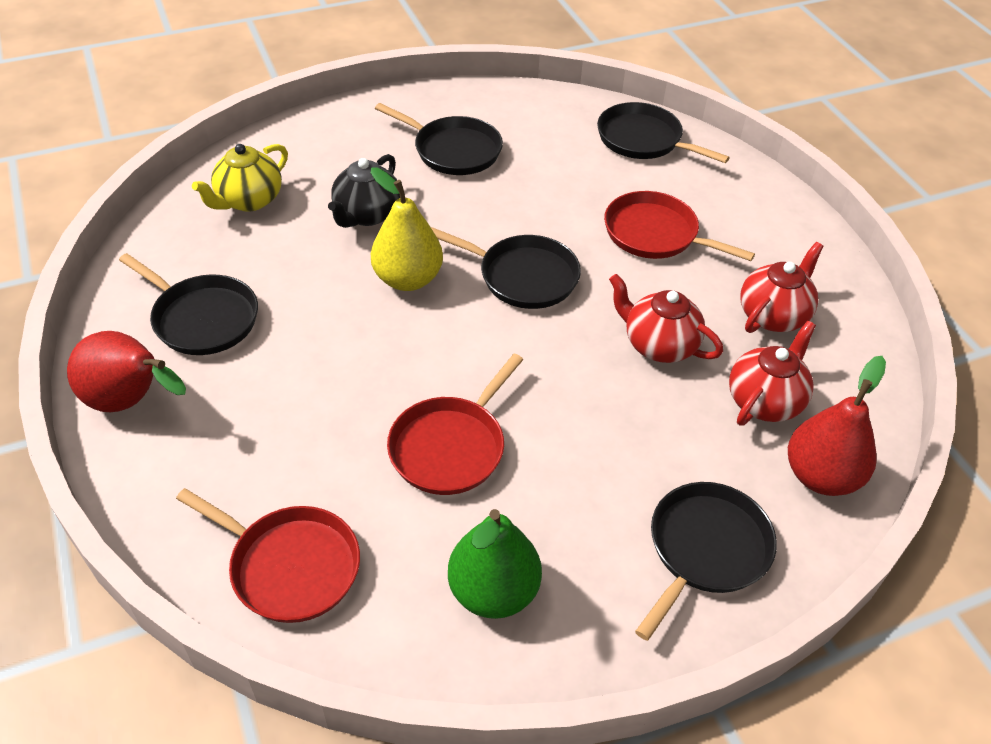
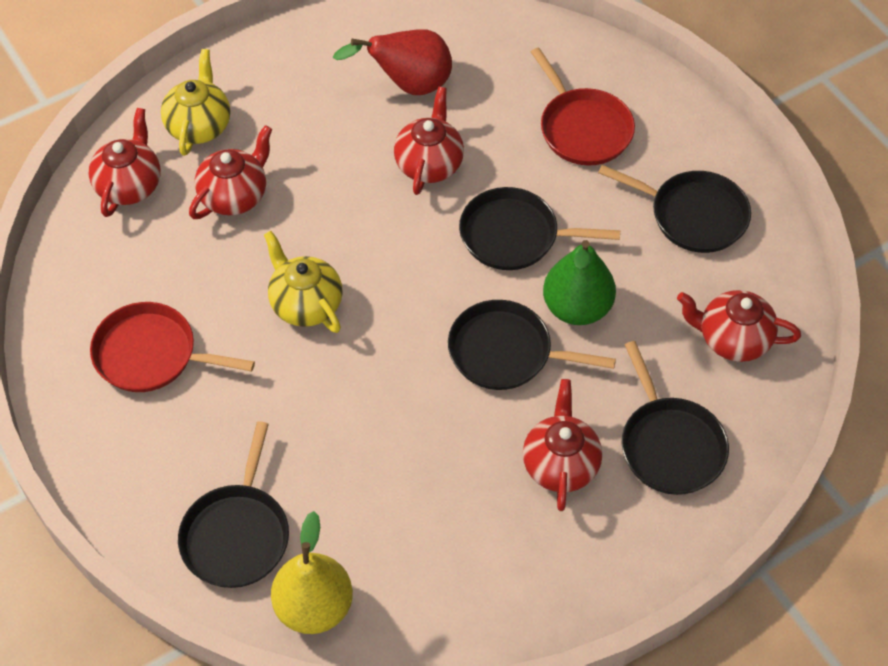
black teapot: [328,154,400,228] = 1 -> none = 0
red pan: [176,488,360,623] [387,354,523,495] [604,191,755,261] = 3 -> [90,302,255,392] [531,48,635,166] = 2
red pear: [67,331,186,412] [788,356,886,496] = 2 -> [333,29,452,95] = 1
red teapot: [609,274,723,363] [729,321,816,426] [740,242,824,333] = 3 -> [89,108,161,217] [189,125,272,219] [394,87,464,195] [523,379,602,511] [677,290,801,362] = 5
yellow teapot: [192,144,288,212] = 1 -> [161,49,230,156] [264,231,343,333] = 2

